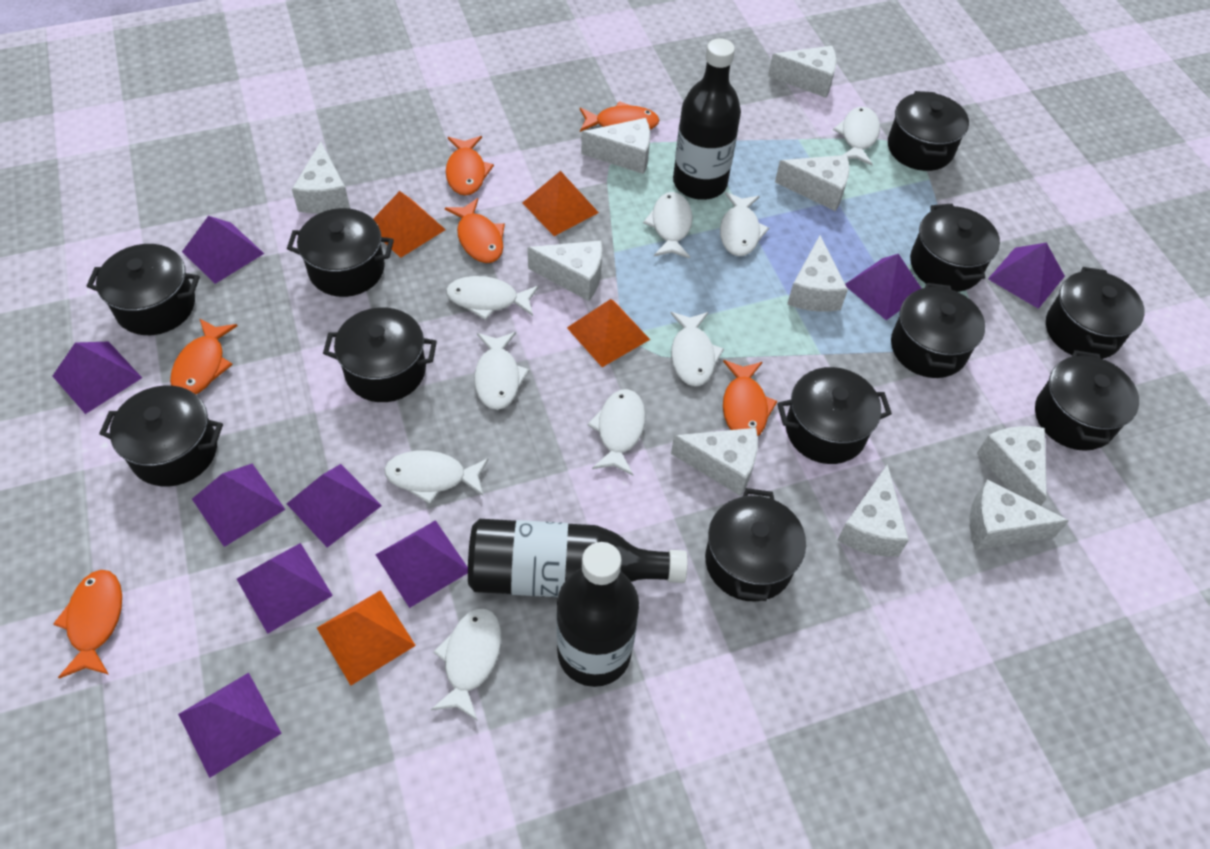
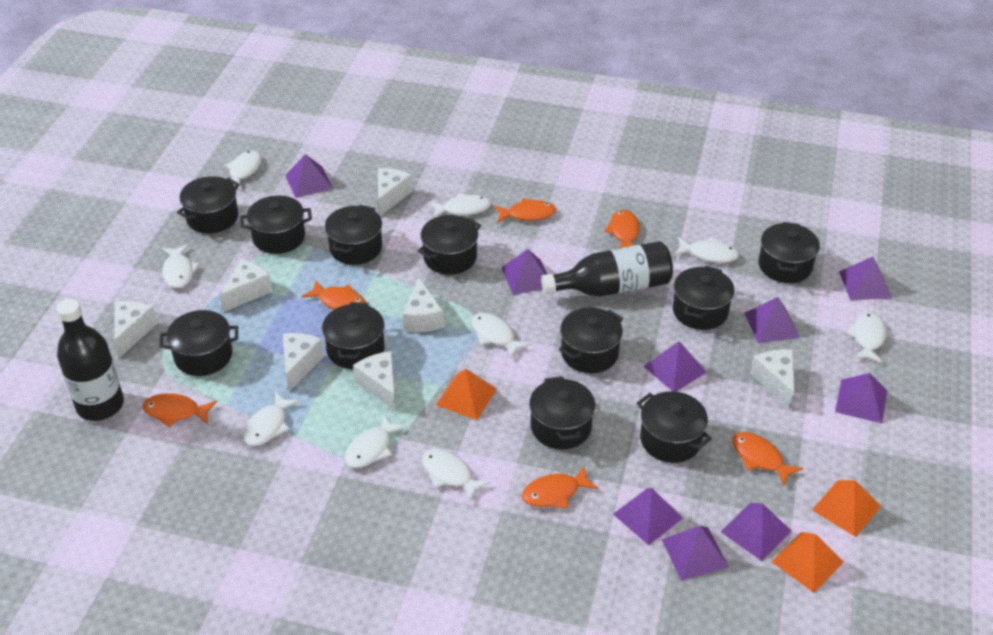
black bottle: [468,519,688,597] [556,542,639,687] [673,38,741,200] = 3 -> [56,299,124,421] [541,241,673,297] = 2
orange pyramid: [317,590,416,685] [373,191,446,258] [522,171,599,236] [567,299,650,367] = 4 -> [436,369,497,420] [771,532,844,593] [812,480,881,537] = 3
white cheese: [292,142,350,214] [527,241,602,301] [581,118,650,174] [671,428,758,496] [768,46,836,98] [775,155,850,211] [787,235,848,312] [837,464,909,557] [970,479,1069,550] [977,426,1047,506] = 10 -> [114,301,158,358] [220,260,273,312] [282,333,325,391] [353,351,396,411] [378,168,413,216] [403,277,444,332] [750,349,794,409] = 7

